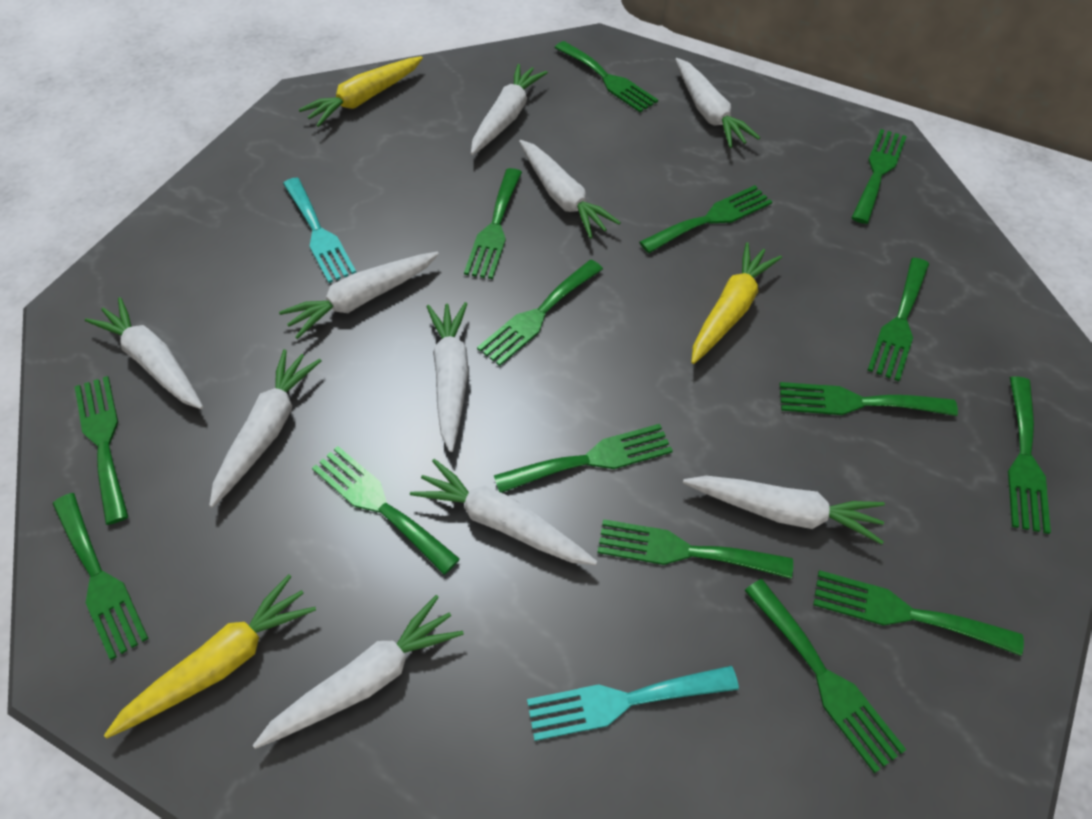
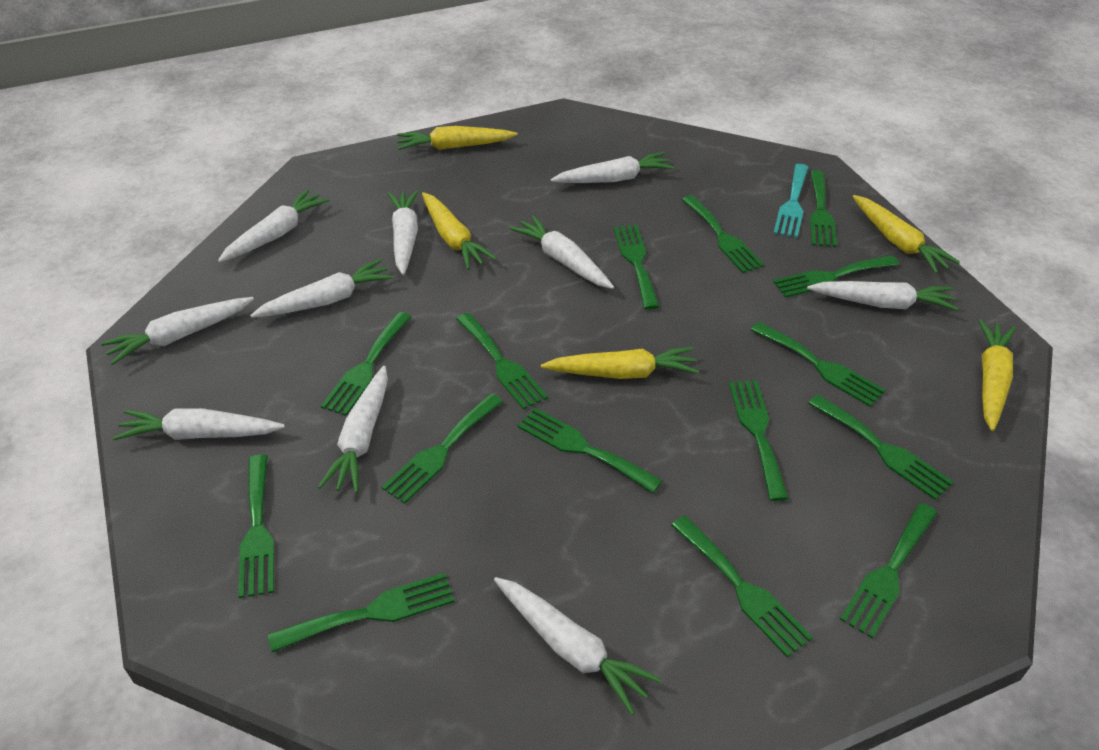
turquoise fork: [283,178,356,283] [527,666,739,741] = 2 -> [773,164,809,238] = 1
yellow carrot: [104,574,316,738] [299,56,423,127] [691,242,782,364] = 3 -> [397,126,518,150] [422,192,497,270] [541,347,699,379] [852,195,960,274] [978,319,1016,431] = 5

